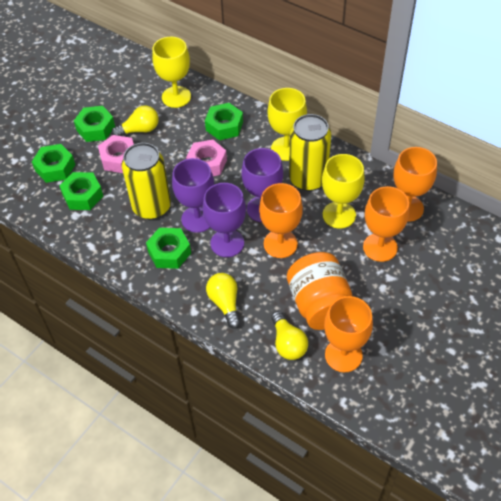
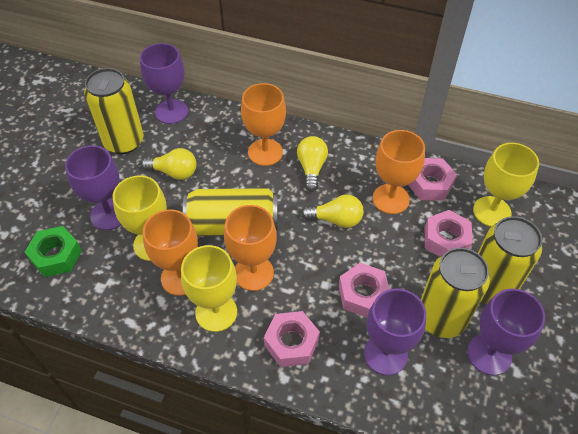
green nut: [32,144,75,183] [60,172,103,210] [74,106,115,142] [146,228,191,269] [205,103,243,140] = 5 -> [25,226,82,277] = 1
orange jar: [287,252,352,330] = 1 -> none = 0
pink nut: [98,135,134,173] [186,140,227,176] = 2 -> [264,311,320,367] [339,263,389,317] [408,158,457,201] [425,210,473,257] = 4
purple goblet: [172,158,214,233] [203,183,246,257] [242,148,283,222] = 3 -> [65,145,121,230] [140,43,188,124] [364,288,426,375] [467,289,545,376] = 4
yellow can: [122,143,171,219] [289,114,331,191] = 2 -> [84,68,144,154] [183,188,278,236] [421,248,490,338] [478,216,542,304] = 4

